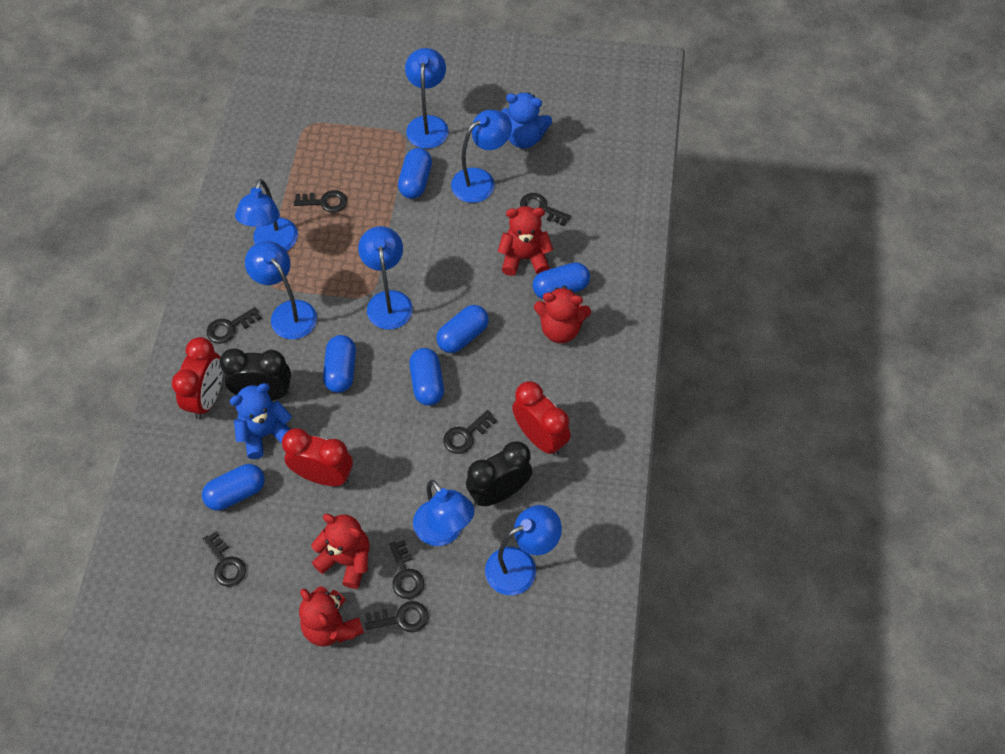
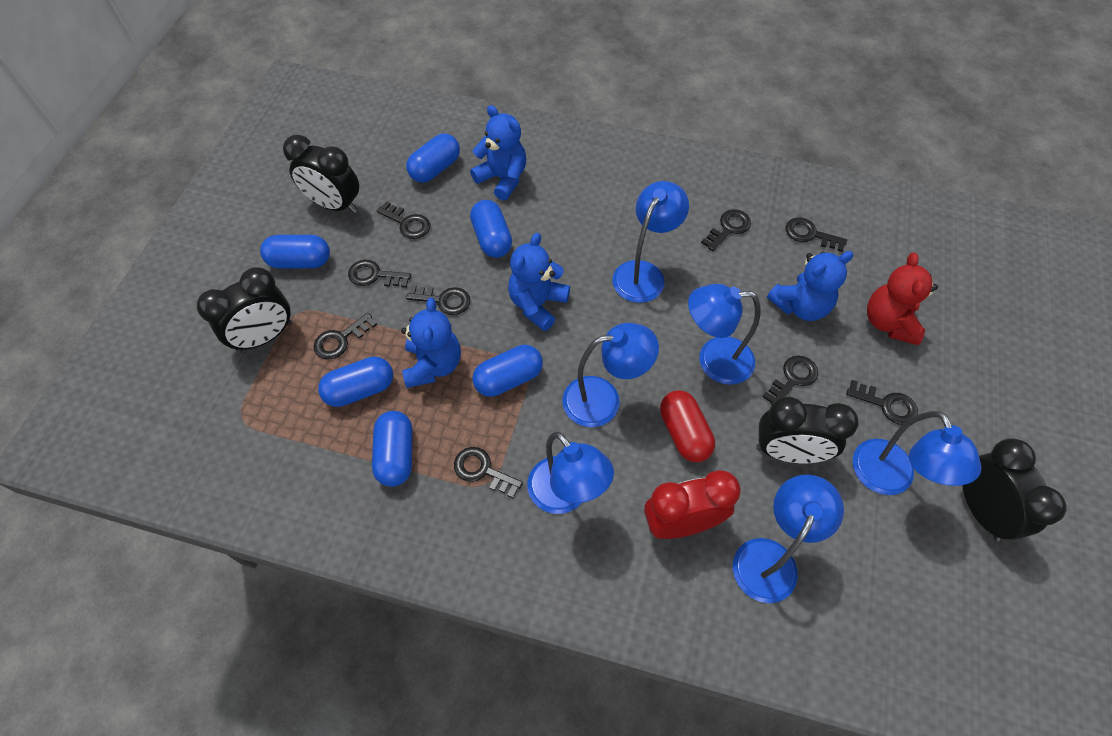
black clock: [220,348,291,401] [466,441,532,506] = 2 -> [197,267,291,352] [283,135,359,213] [757,397,859,463] [963,438,1067,541] = 4
black key: [203,531,246,587] [207,307,262,344] [294,190,347,213] [365,601,428,633] [389,540,424,599] [443,410,497,454] [520,193,571,226] = 7 -> [314,313,377,360] [348,260,411,288] [377,201,430,239] [406,285,470,315] [454,447,523,498] [701,209,751,251] [763,355,818,405] [785,217,847,252] [846,380,918,425] = 9
blue lamp: [235,179,298,251] [245,241,317,339] [358,226,413,330] [405,48,449,149] [413,480,474,546] [451,110,512,203] [485,505,562,595] = 7 -> [527,432,614,514] [562,323,659,427] [612,181,689,303] [688,284,761,385] [733,475,844,603] [853,411,982,495] = 6
blue teddy bear: [230,383,292,459] [501,92,552,148] = 2 -> [401,298,461,388] [470,105,526,201] [508,233,570,331] [767,251,853,321] = 4
red capsule: none = 0 -> [660,390,715,462] = 1
red clock: [172,337,223,419] [282,428,353,486] [512,381,571,456] = 3 -> [644,470,741,539] = 1
red teddy bear: [299,586,364,647] [311,514,369,589] [498,206,553,276] [534,286,591,343] = 4 -> [867,253,938,345] = 1

